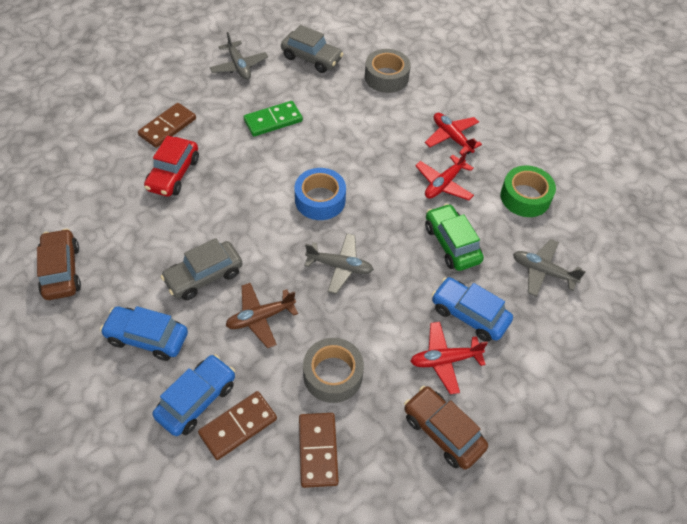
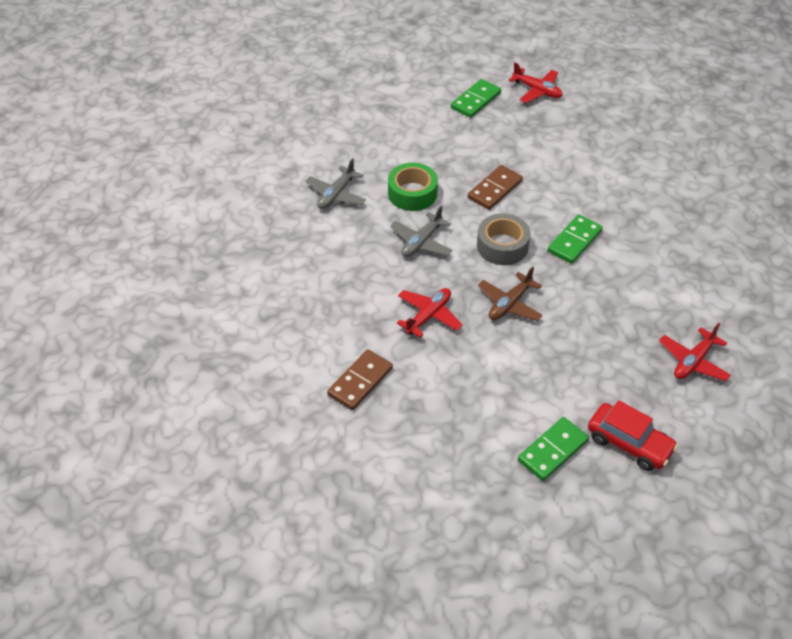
blue car: [100,306,188,361] [153,354,235,436] [432,277,513,342] = 3 -> none = 0
blue tape: [295,168,346,220] = 1 -> none = 0
brown car: [37,228,81,300] [404,386,488,469] = 2 -> none = 0
brown domino: [138,103,196,148] [198,391,277,460] [299,413,339,488] = 3 -> [327,349,393,410] [468,165,523,210] = 2
green car: [425,203,484,271] = 1 -> none = 0
green domino: [243,101,303,137] = 1 -> [451,79,501,118] [518,417,589,481] [547,214,603,264] = 3
grey car: [160,238,242,300] [281,25,344,73] = 2 -> none = 0
grey plane: [209,32,268,80] [304,233,374,294] [513,239,586,297] = 3 -> [305,158,366,209] [391,206,452,257] = 2
grey tape: [303,338,364,403] [365,49,411,93] = 2 -> [477,214,531,265] = 1

